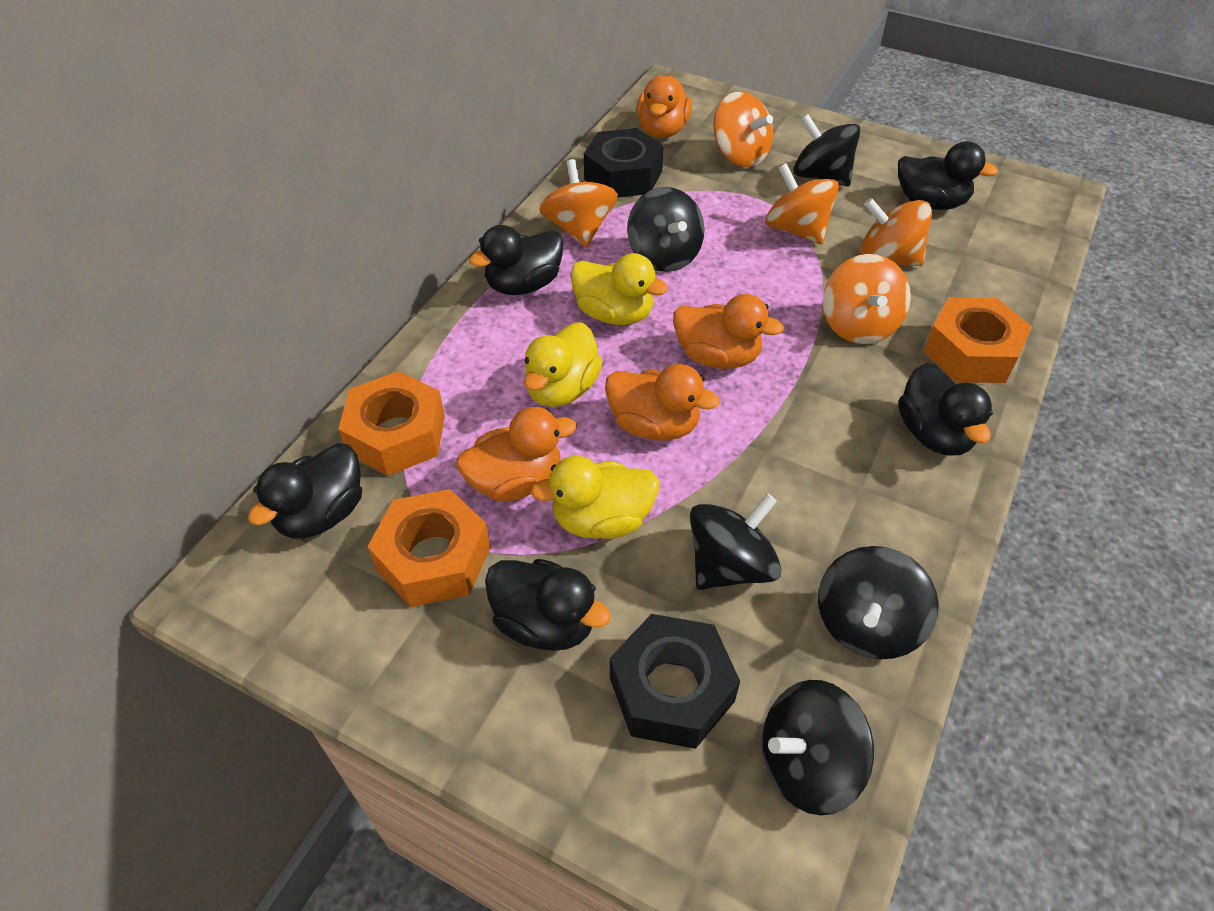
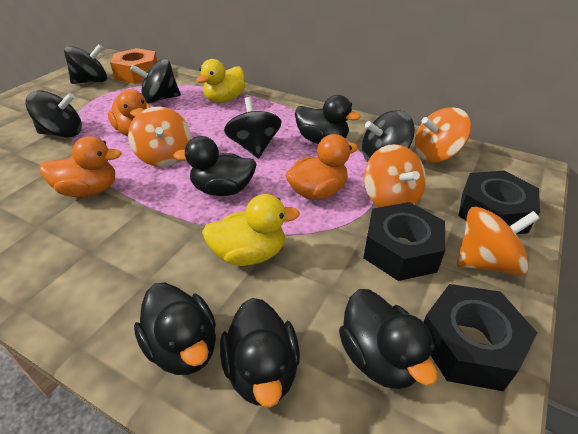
black nut: [584,128,664,198] [610,614,740,749] = 2 -> [363,202,445,281] [424,284,537,391] [458,170,540,234] = 3
orange duck: [456,407,577,501] [605,364,719,441] [636,76,692,138] [673,294,784,369] = 4 -> [40,136,122,197] [108,89,150,136] [285,134,358,200] = 3
orange nut: [338,371,445,476] [368,489,491,607] [923,297,1032,383] = 3 -> [110,48,157,84] = 1
orange spinning top: [539,159,618,248] [714,91,773,167] [765,163,839,244] [823,254,911,344] [859,198,932,266] = 5 -> [128,106,191,167] [364,144,426,207] [415,107,471,162] [457,207,540,276] = 4
yellow duck: [524,322,603,407] [531,456,659,539] [570,253,668,325] = 3 -> [196,59,245,103] [202,194,300,266] = 2

